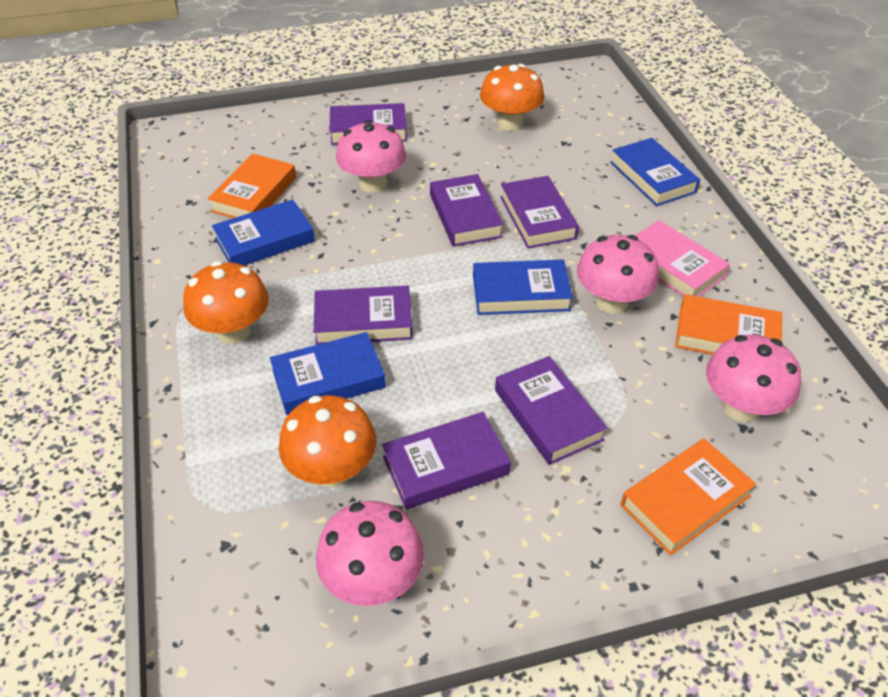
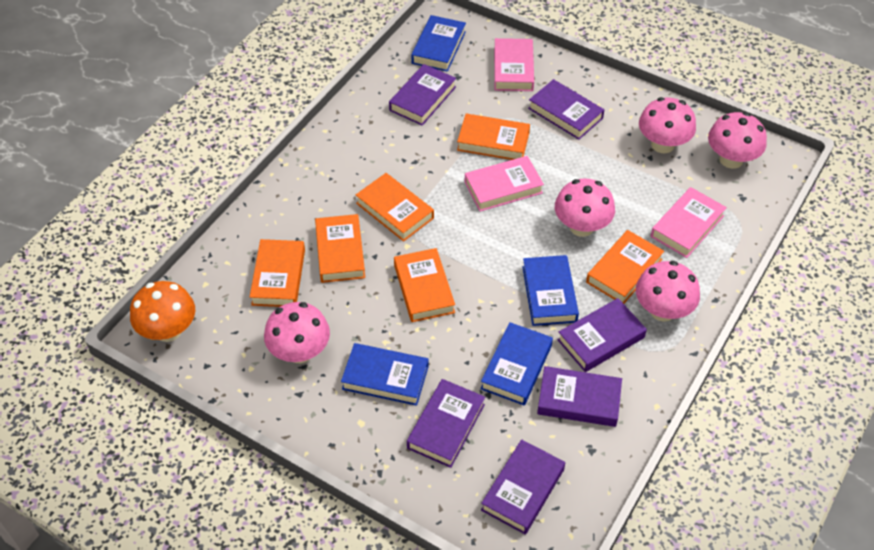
orange book: [208,154,296,218] [621,439,756,555] [675,294,782,355] = 3 -> [250,239,305,307] [315,214,365,283] [356,173,434,242] [394,248,455,322] [457,114,530,160] [586,230,664,304] = 6
orange mushroom: [183,261,269,344] [279,395,377,487] [480,64,544,131] = 3 -> [130,281,195,342] = 1
pink book: [635,220,730,297] = 1 -> [465,156,544,211] [494,38,534,91] [651,187,727,258] = 3
pink mushroom: [316,501,424,606] [336,120,406,193] [577,235,659,314] [706,335,801,422] = 4 -> [264,302,330,363] [555,178,615,237] [636,261,700,322] [639,97,696,153] [708,112,767,169] = 5

